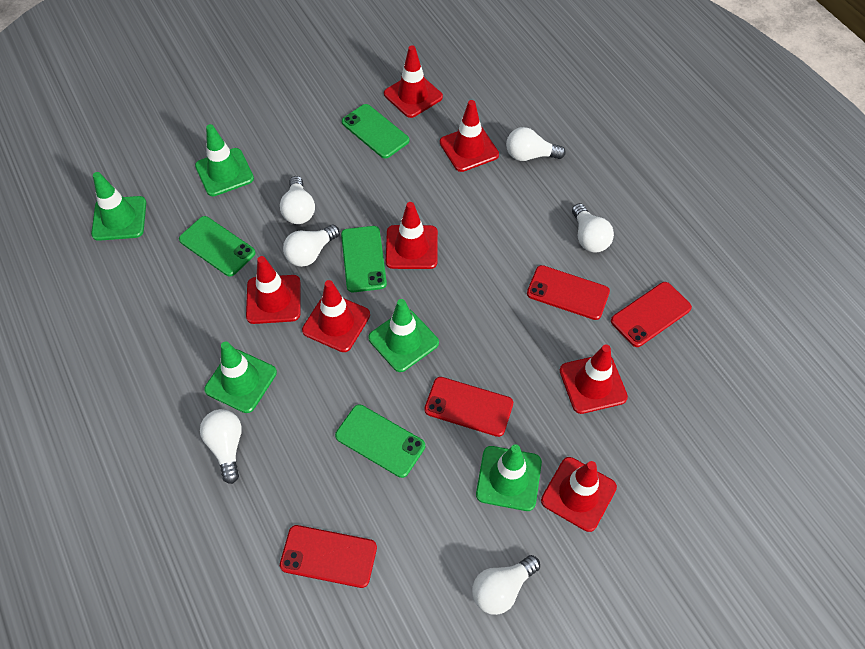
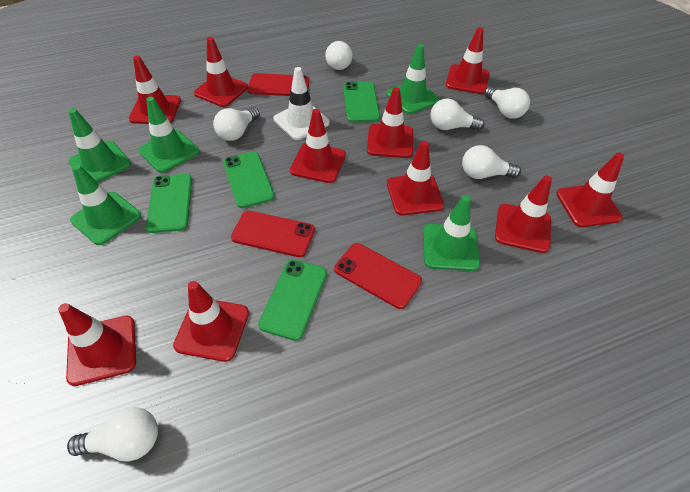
red phone: [280,525,377,588] [424,377,513,437] [527,265,610,320] [611,282,692,347] = 4 -> [231,211,315,257] [248,73,310,96] [334,243,422,309] = 3
red traffic cone: [246,256,301,324] [302,280,370,352] [384,45,443,118] [386,202,438,269] [440,100,499,172] [541,457,617,532] [560,345,628,414] = 7 -> [58,303,136,386] [129,55,181,124] [173,281,249,362] [194,37,248,107] [290,109,346,183] [367,87,413,158] [387,141,444,215] [446,27,489,94] [495,176,552,253] [556,153,624,227] = 10
white traffic cone: none = 0 -> [273,67,330,140] = 1

